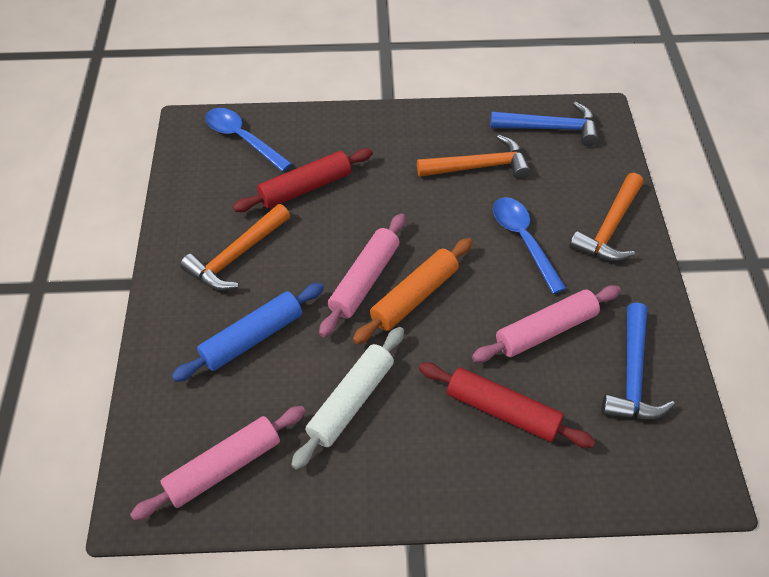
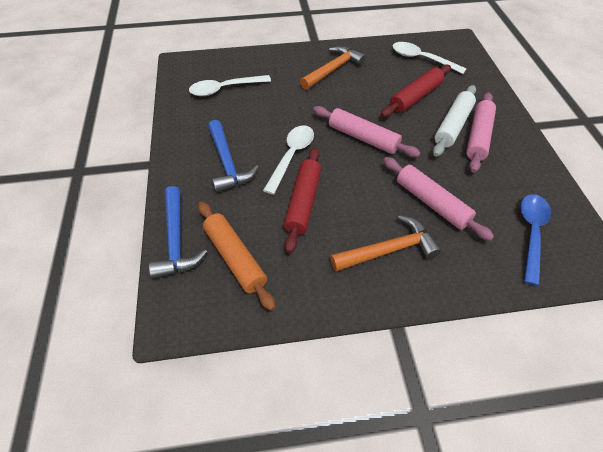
blue rolling pin: [172,283,324,382] = 1 -> none = 0
blue spoon: [205,108,292,172] [493,197,567,294] = 2 -> [520,194,551,286] = 1
orange hammer: [180,204,290,290] [417,135,531,180] [569,173,643,261] = 3 -> [300,46,366,90] [330,215,441,272] = 2
white spoon: none = 0 -> [189,75,271,96] [263,125,314,195] [393,42,467,74] = 3

